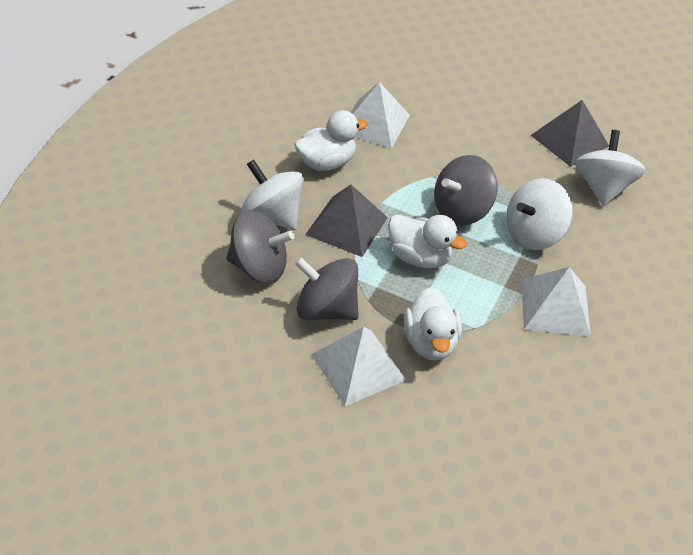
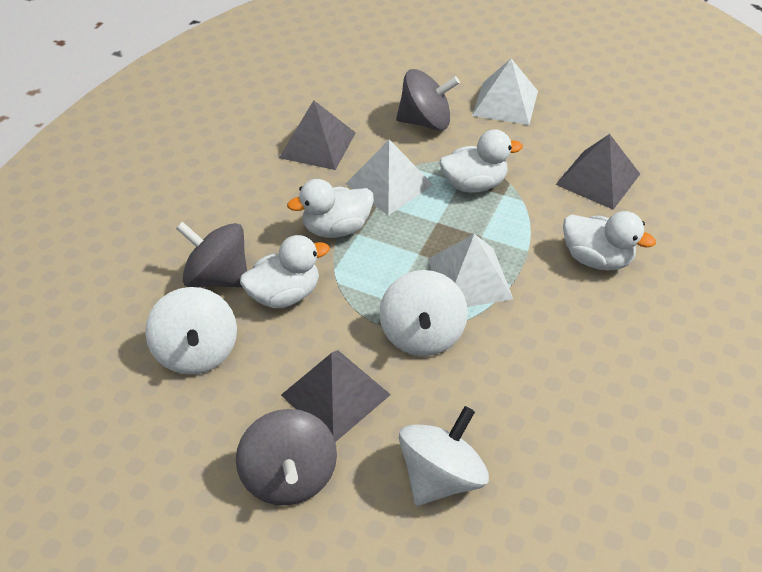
grey pyramid: [305,184,388,257] [531,100,609,167] = 2 -> [279,100,356,170] [281,350,391,442] [555,134,640,210] = 3
white duck: [294,110,368,171] [388,214,467,268] [404,287,462,361] = 3 -> [240,235,330,308] [287,179,374,238] [440,129,523,193] [563,211,656,271] = 4

